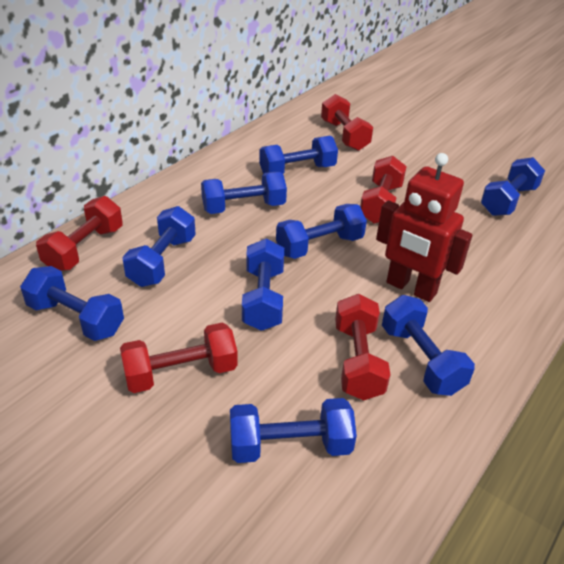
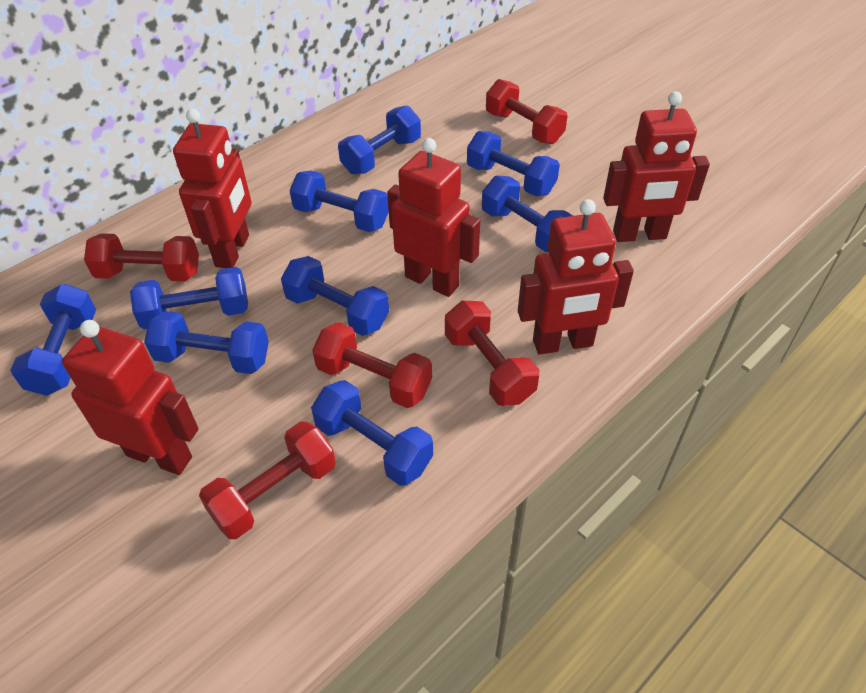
red robot: [376,153,472,302] = 1 -> [62,320,199,475] [173,109,252,268] [387,138,480,297] [518,199,634,355] [603,91,710,242] = 5

